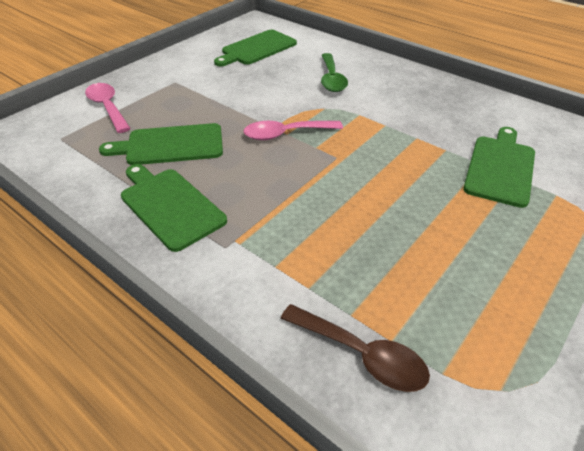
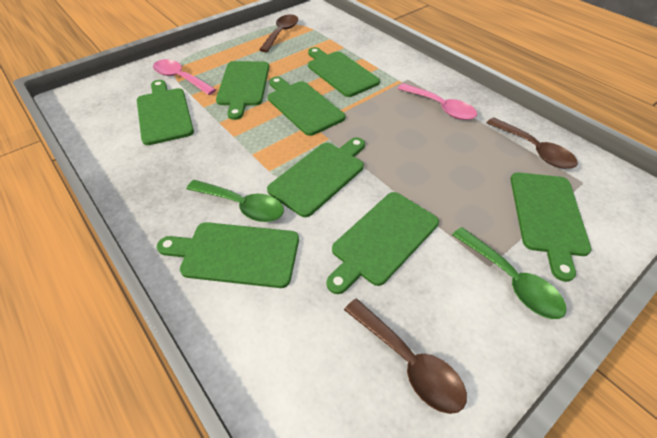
brown spoon: [280,304,430,392] = 1 -> [259,14,298,52] [344,299,467,414] [487,117,578,169] = 3
green cutting board: [99,123,223,165] [121,164,227,252] [214,30,297,67] [463,127,535,208] = 4 -> [137,80,194,145] [157,222,299,288] [216,61,269,120] [267,137,365,217] [268,77,345,136] [308,47,380,97] [326,192,439,294] [510,172,591,282] = 8
green spoon: [321,53,348,92] = 1 -> [186,180,284,222] [452,227,566,319] = 2

